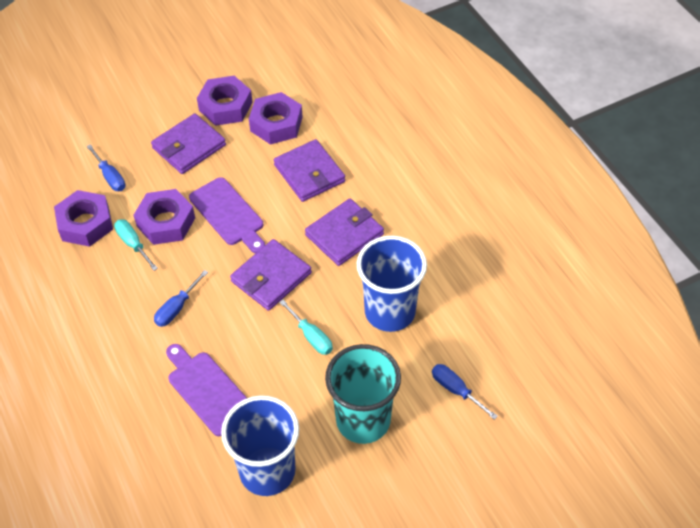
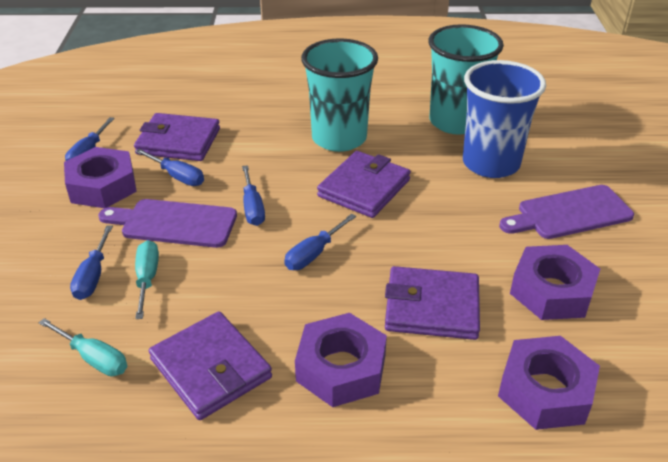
blue cup: [221,395,299,496] [357,236,427,332] = 2 -> [463,60,546,178] = 1
blue screwdriver: [86,144,126,191] [154,270,208,327] [432,364,498,420] = 3 -> [65,117,115,161] [70,225,113,300] [135,149,204,186] [242,165,265,226] [284,214,356,270] = 5
turquoise cup: [325,344,401,444] = 1 -> [301,38,378,152] [428,24,504,135] = 2

